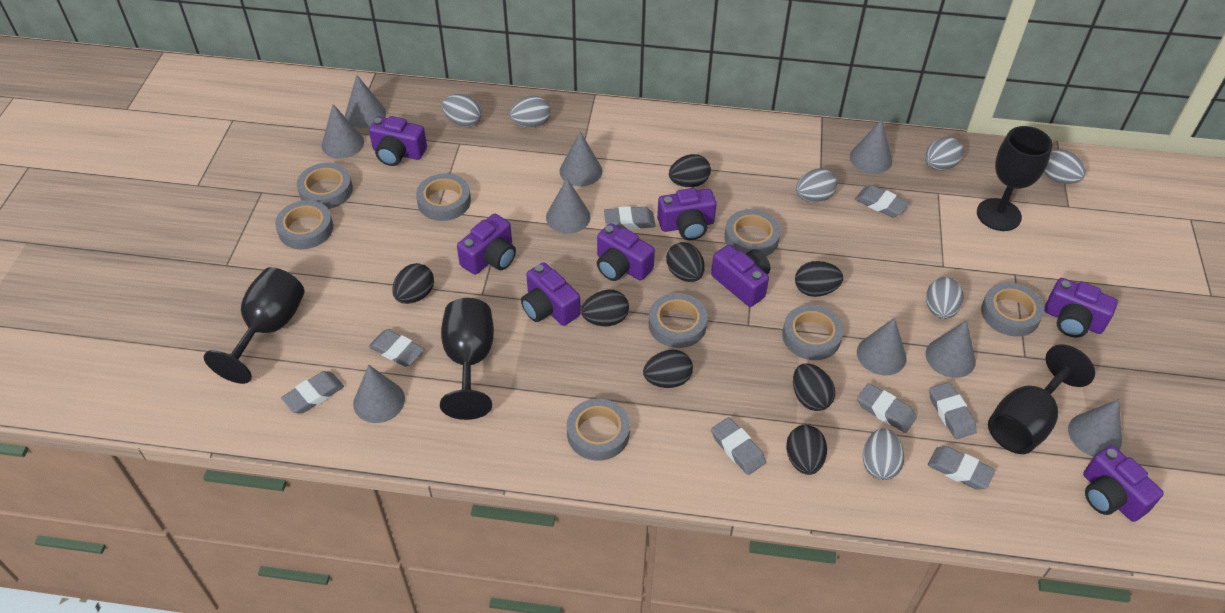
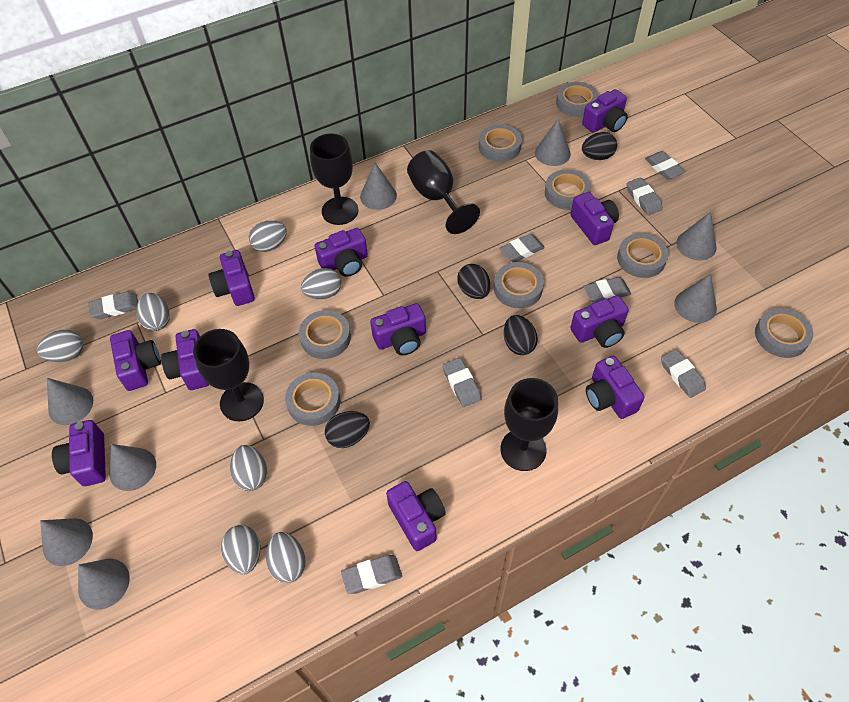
black egg: [392,263,434,304] [581,290,629,326] [643,349,693,388] [666,242,705,282] [669,154,711,187] [786,425,827,475] [793,363,835,411] [795,261,843,297] = 8 -> [325,411,370,448] [457,264,490,299] [504,315,538,355] [582,132,617,160] = 4
grey cone: [322,104,364,158] [345,75,386,129] [353,365,405,423] [546,178,591,234] [560,132,602,186] [850,119,892,174] [857,318,906,375] [926,320,976,378] [1068,399,1122,456] = 9 -> [40,518,93,566] [47,378,93,425] [78,559,130,609] [109,444,156,491] [360,163,397,210] [535,119,571,166] [674,274,717,323] [676,212,717,260] = 8
purple camera: [369,116,427,166] [457,214,516,275] [521,262,580,326] [597,223,655,281] [657,188,717,240] [711,245,770,307] [1044,278,1118,337] [1083,445,1164,522] = 8 -> [52,420,106,486] [110,330,161,391] [161,329,209,390] [208,250,255,306] [315,228,368,277] [370,303,426,355] [386,481,446,551] [570,192,619,245] [570,295,629,348] [582,89,628,133] [586,356,644,419] = 11

